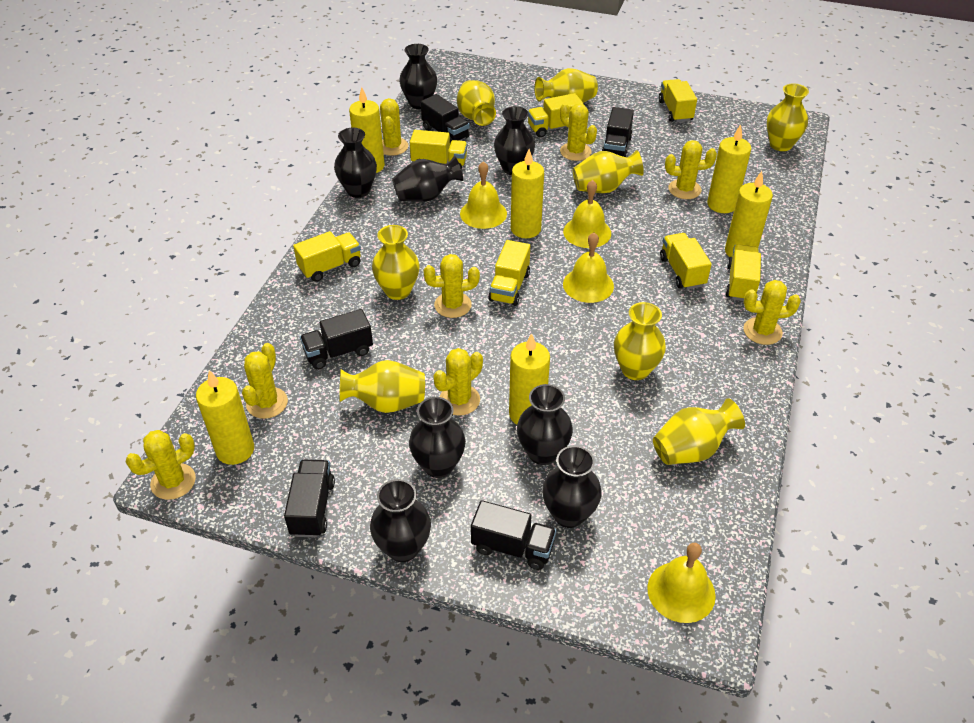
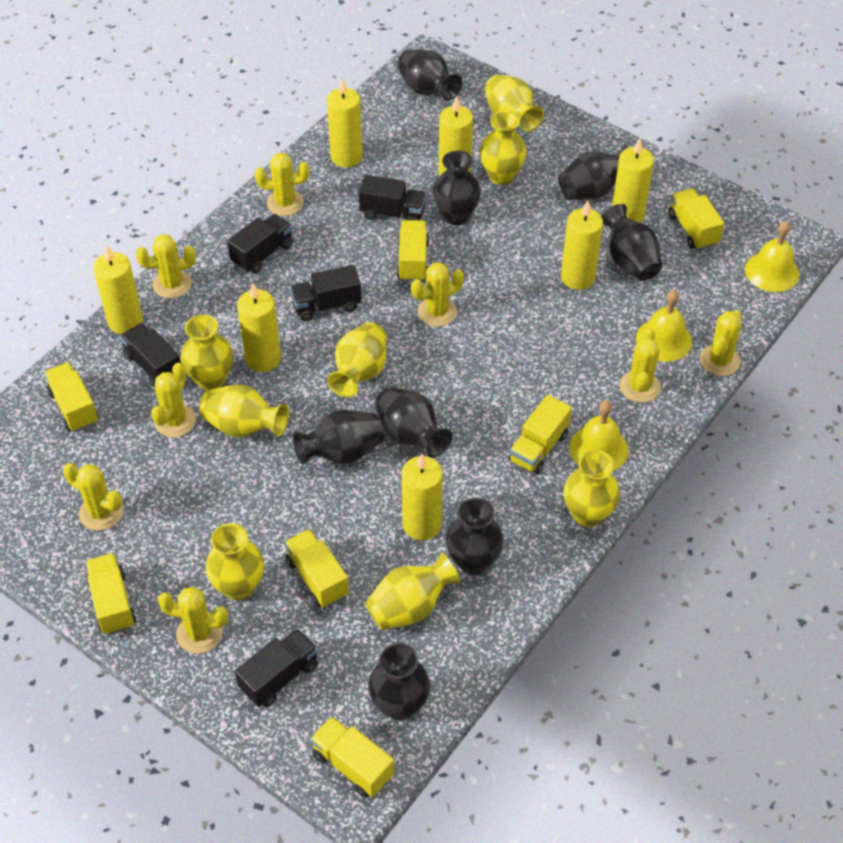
yellow bell: [460,161,507,229] [563,180,611,248] [563,232,614,303] [647,543,716,623] = 4 -> [569,401,628,470] [636,290,692,362] [745,221,799,292] = 3
yellow candle: [196,370,254,465] [349,87,385,173] [509,333,550,425] [511,149,544,238] [707,124,751,213] [725,171,773,257] = 6 -> [93,245,143,334] [237,283,281,372] [327,78,363,167] [402,454,443,540] [439,96,473,176] [561,200,603,290] [612,138,654,223] = 7

